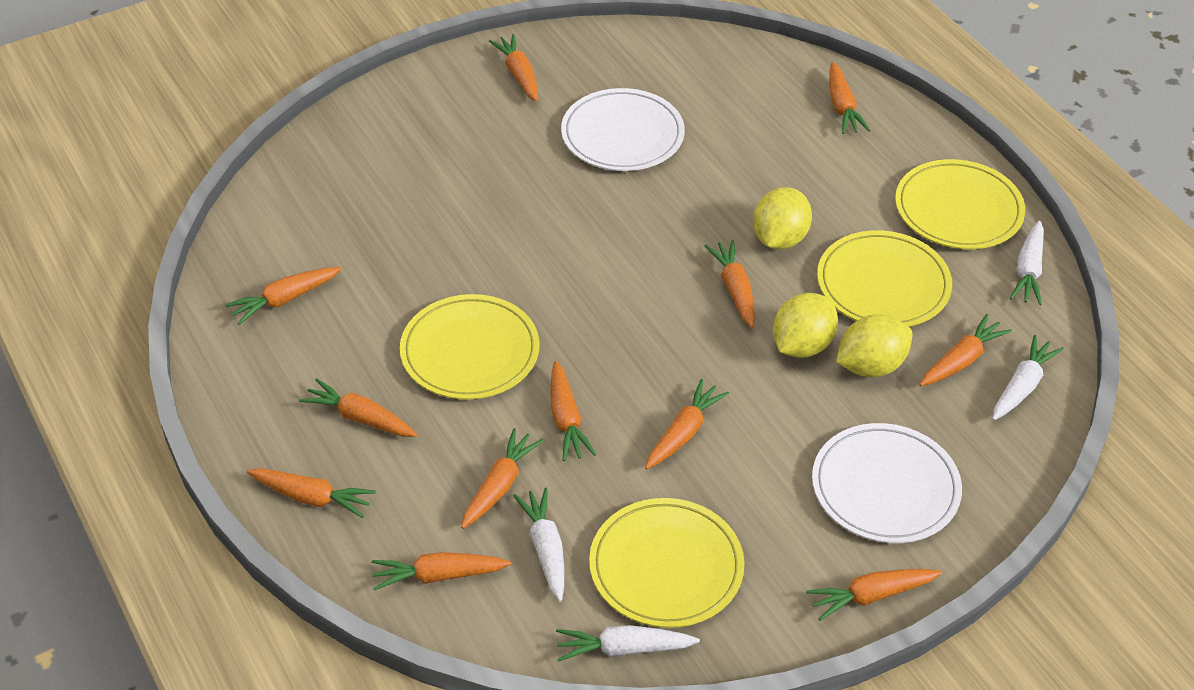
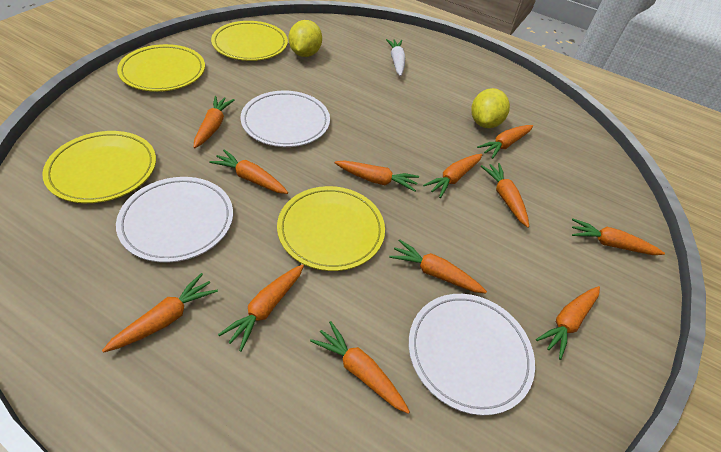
white carrot: [513,487,564,602] [556,625,700,662] [992,335,1064,420] [1010,221,1044,305] = 4 -> [386,39,405,76] = 1
white plate: [561,88,685,171] [812,423,962,543] = 2 -> [116,177,233,263] [240,91,330,147] [409,294,535,416] = 3
yellow lemon: [753,187,812,250] [773,293,838,358] [836,314,912,377] = 3 -> [289,20,322,57] [471,88,510,128] = 2

